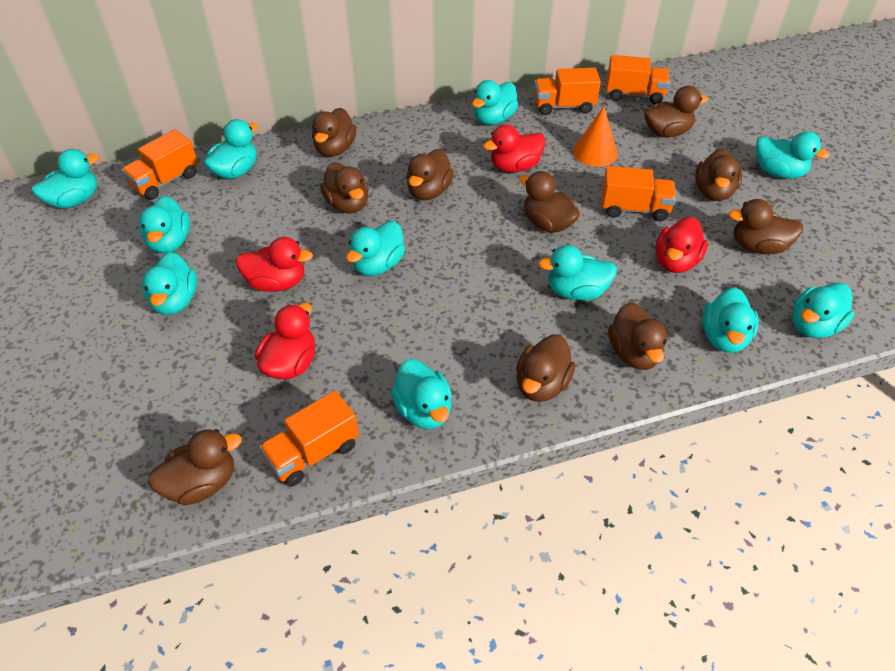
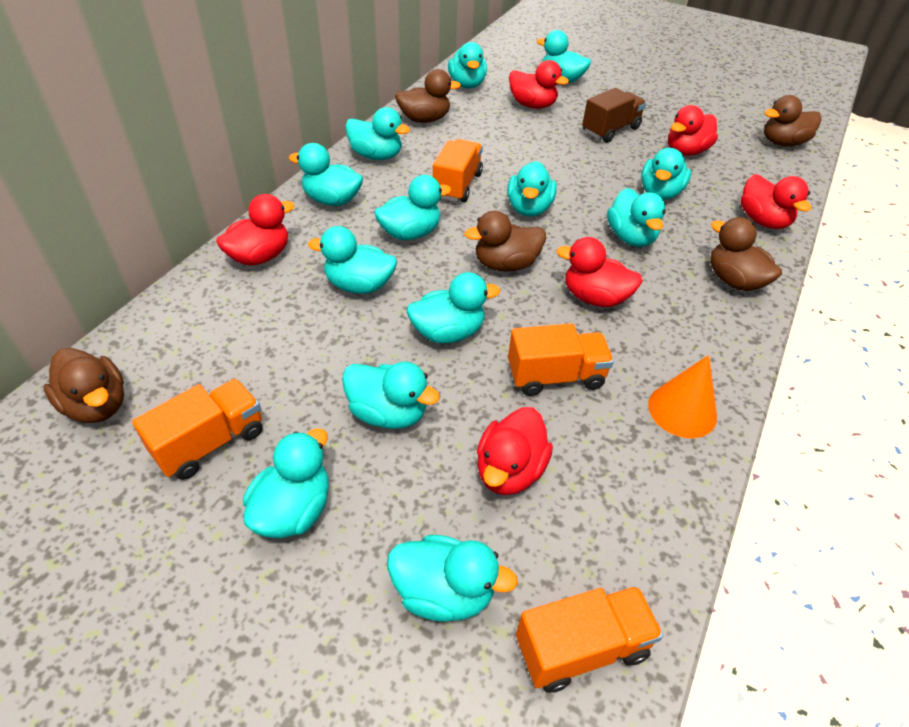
brown duck: [148,429,242,506] [312,108,356,157] [320,162,369,214] [406,149,454,200] [516,334,576,402] [519,171,580,233] [608,302,667,370] [644,86,708,137] [695,149,742,201] [728,199,803,254] = 10 -> [44,348,124,423] [395,69,461,123] [464,211,546,272] [710,217,782,291] [764,95,822,147] = 5
brown truck: none = 0 -> [582,88,646,143] = 1
orange truck: [121,130,198,200] [259,391,359,487] [534,67,601,115] [602,166,676,221] [606,55,670,104] = 5 -> [132,379,262,480] [433,139,483,202] [508,324,614,396] [516,586,663,693] = 4
red duck: [236,237,313,292] [255,303,315,379] [483,125,545,173] [656,217,708,273] = 4 -> [216,194,294,266] [477,407,553,495] [509,60,569,109] [556,237,643,307] [668,105,718,156] [741,174,811,229] = 6
turquoise duck: [32,149,99,209] [139,196,190,254] [143,252,197,315] [204,119,258,179] [346,221,405,276] [391,359,452,429] [472,80,518,125] [538,245,617,300] [703,287,759,353] [756,131,829,179] [792,282,855,338] = 11 -> [243,428,329,538] [289,143,363,206] [308,226,397,294] [342,362,440,429] [345,107,410,160] [374,175,452,240] [387,535,518,622] [407,272,500,343] [448,42,487,89] [507,161,557,216] [537,30,591,83] [607,188,666,247] [641,148,691,200] = 13

